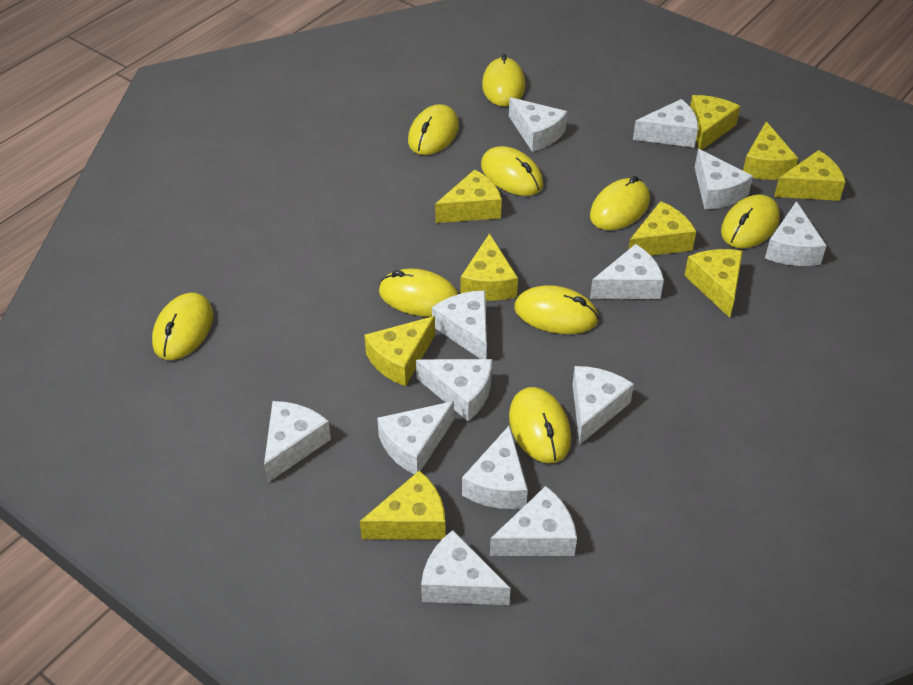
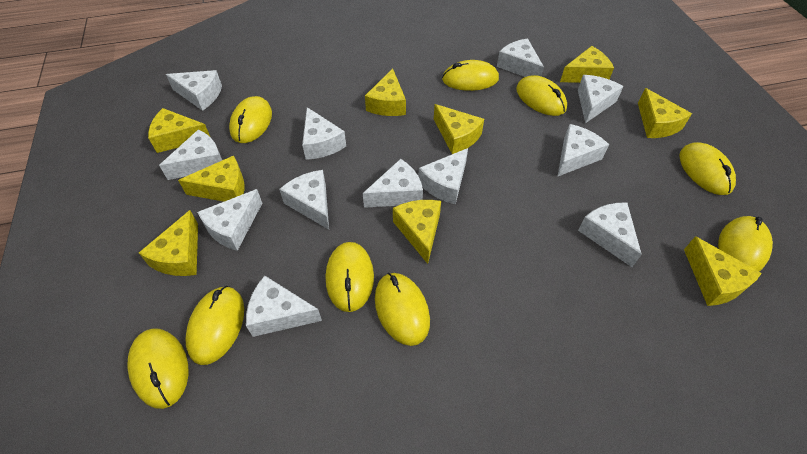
white cheese: [264,401,331,482] [377,401,454,474] [416,359,492,421] [421,530,510,605] [432,290,487,359] [462,425,528,509] [490,486,577,556] [509,97,567,152] [573,366,634,445] [590,244,664,299] [633,99,698,148] [695,149,753,209] [765,201,827,266] = 13 -> [159,129,222,180] [166,70,222,111] [197,189,262,251] [246,276,322,337] [279,170,329,230] [302,107,346,160] [363,159,423,208] [419,148,468,204] [497,38,544,77] [557,124,609,177] [578,75,623,123] [578,202,642,267] = 12

